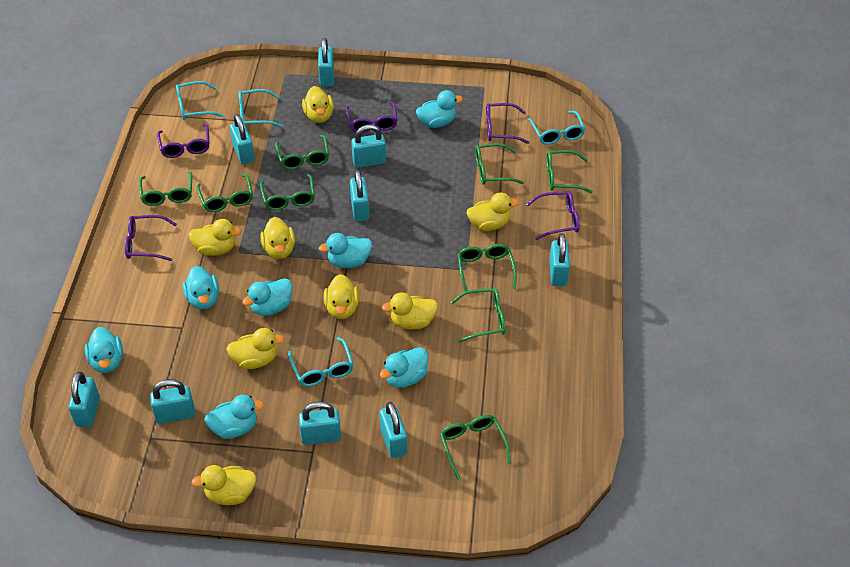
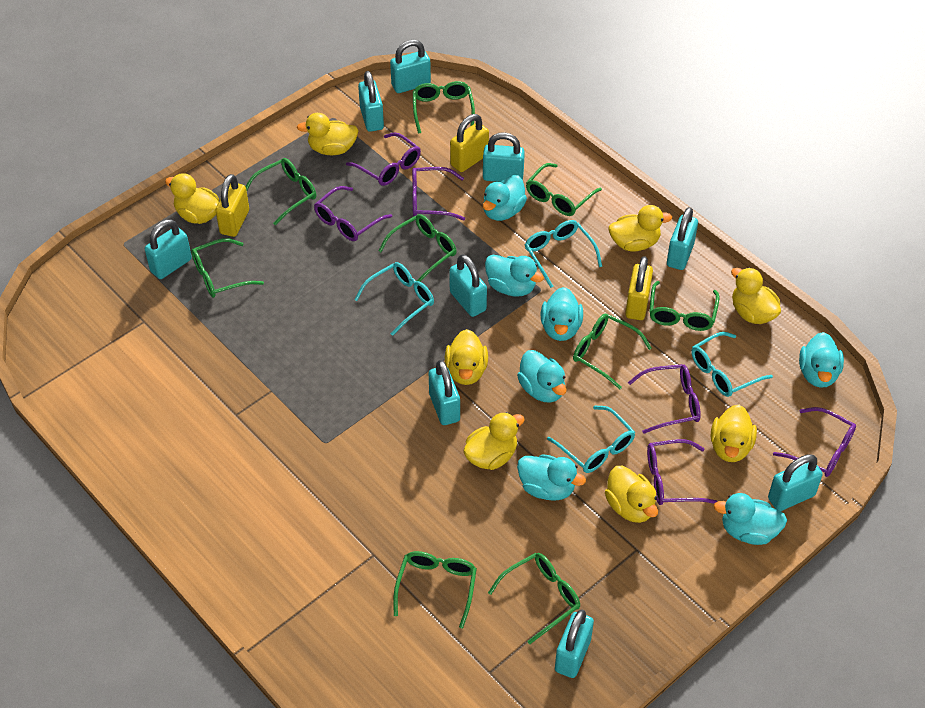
purple glasses: [125,215,177,261] [157,124,209,158] [346,102,397,133] [486,103,529,144] [526,191,580,240] = 5 -> [314,186,392,241] [346,132,421,186] [412,167,465,221] [628,364,701,434] [647,439,717,505] [773,407,856,477] = 6
yellow padlock: none = 0 -> [215,174,249,237] [450,114,489,172] [625,256,653,320] = 3

